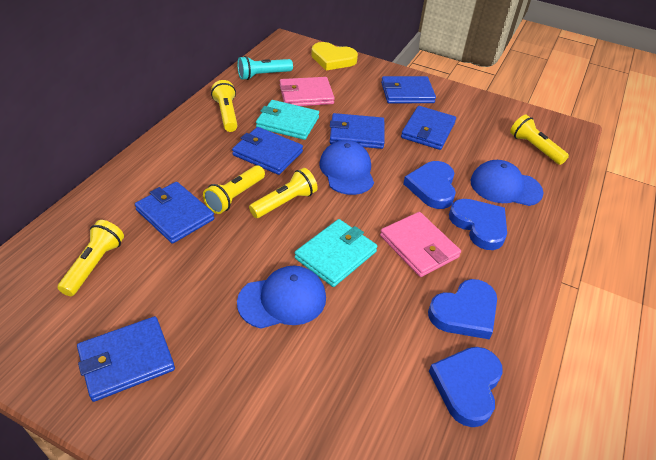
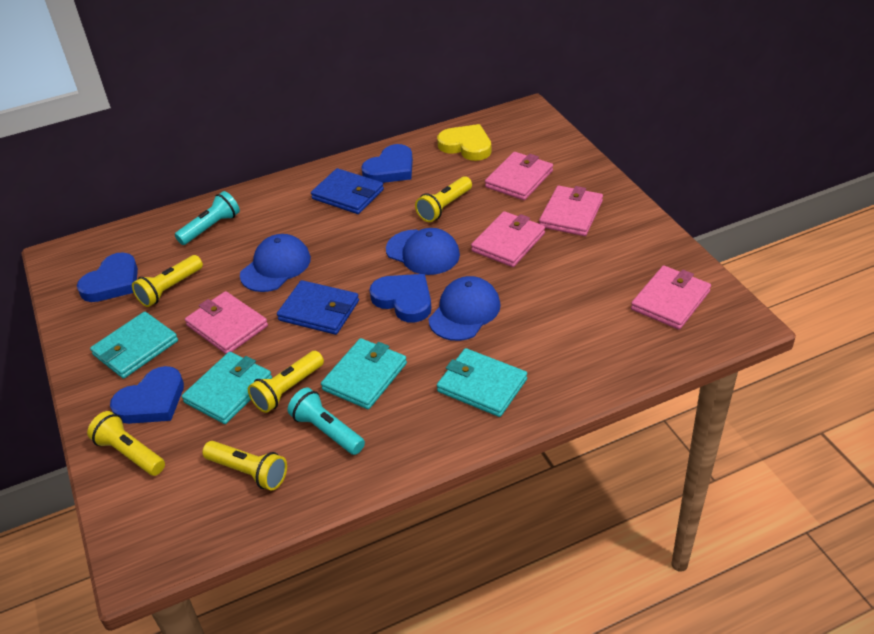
blue wallet: [77,316,175,402] [135,182,214,244] [232,127,303,175] [330,113,385,149] [381,76,436,103] [401,106,456,150] = 6 -> [277,280,359,335] [311,168,384,214] = 2
pink wallet: [280,77,335,106] [380,212,461,277] = 2 -> [185,291,268,354] [471,211,545,267] [485,152,553,200] [539,186,603,236] [631,265,711,330] = 5
turquoise flashlight: [237,56,293,80] = 1 -> [175,191,240,245] [287,388,365,455] = 2
turquoise wallet: [256,100,319,140] [295,219,377,287] = 2 -> [90,312,178,379] [182,352,272,424] [321,338,407,409] [437,348,527,417] = 4

